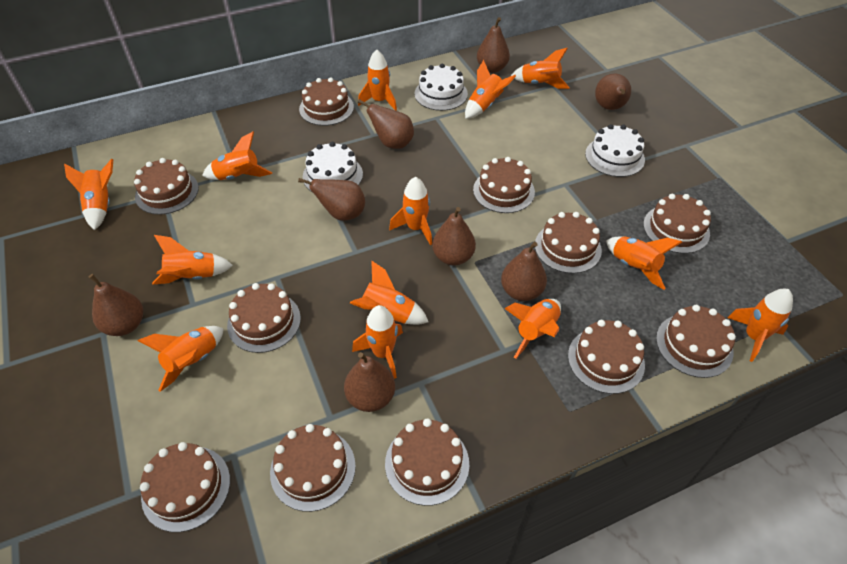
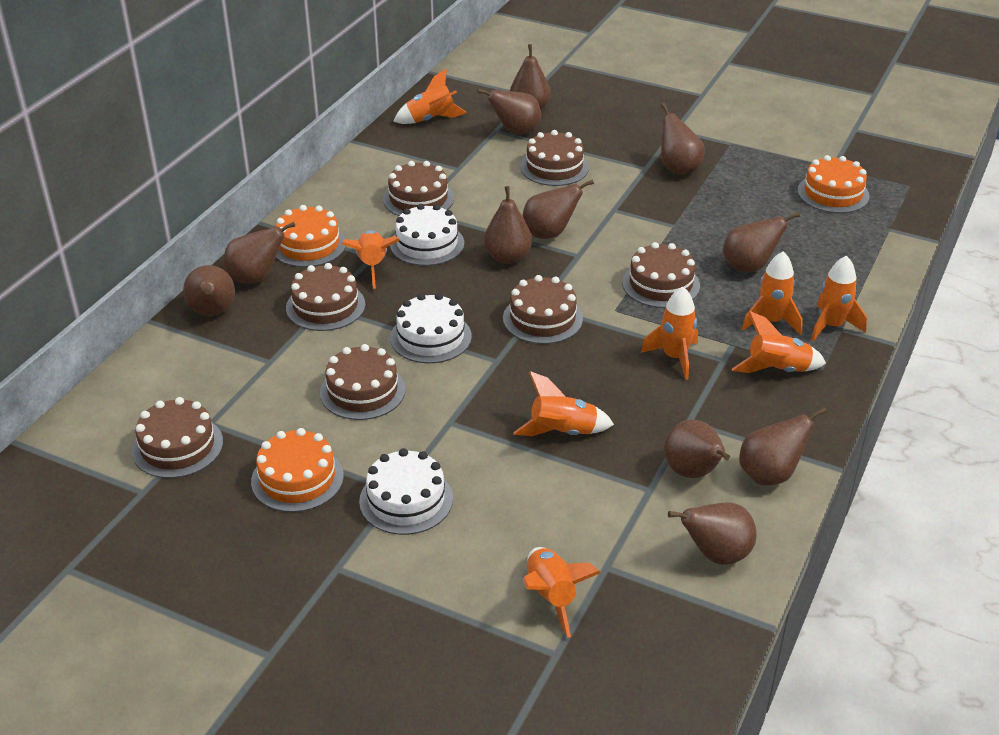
brown cake: [134,158,199,215] [140,442,230,532] [227,283,301,353] [270,424,356,512] [299,77,354,126] [385,418,469,506] [473,157,535,213] [535,212,602,274] [568,320,645,394] [643,194,711,254] [656,305,736,378] = 11 -> [132,397,223,478] [286,263,365,331] [320,344,406,420] [383,161,454,216] [503,275,583,344] [520,130,589,186] [622,242,700,308] = 7
brown pear: [89,274,143,336] [298,178,365,221] [344,352,395,412] [358,99,414,149] [432,207,476,265] [477,17,510,73] [501,242,547,301] [595,74,631,110] = 8 -> [183,265,235,316] [223,222,295,283] [477,89,541,134] [484,186,532,264] [510,44,551,110] [522,179,594,239] [661,103,705,175] [664,420,730,478] [668,503,757,565] [723,212,800,272] [739,407,827,485] = 11
orange cake: none = 0 -> [251,428,344,512] [276,205,346,267] [797,155,870,213] = 3
orange rocket: [64,159,113,230] [138,326,224,392] [152,235,233,284] [202,132,272,180] [350,261,428,325] [352,305,403,379] [358,50,397,111] [389,177,432,245] [465,60,516,119] [504,299,561,359] [511,48,570,89] [606,236,682,290] [728,289,793,362] = 13 -> [342,230,400,289] [393,69,467,124] [513,371,614,436] [523,547,601,638] [641,286,698,380] [732,311,826,373] [742,251,803,335] [811,256,867,341] = 8

